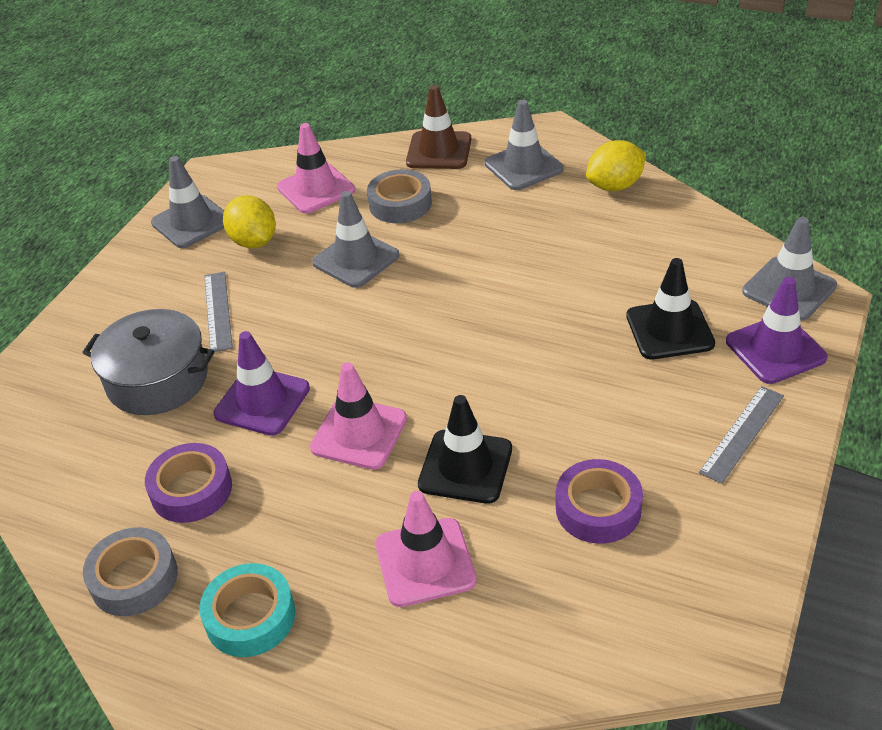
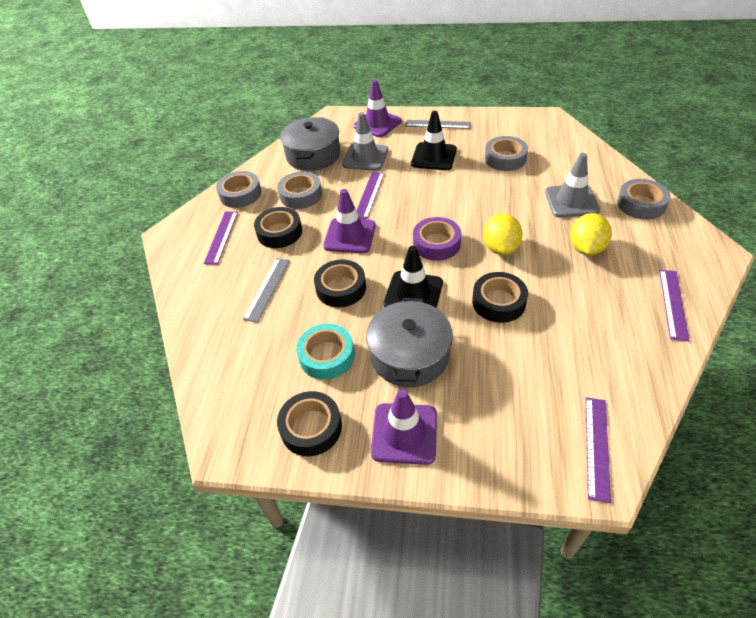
black tape: none = 0 -> [254,207,302,248] [277,391,342,456] [314,259,366,307] [472,272,528,323] = 4
brown traffic cone: [406,85,471,169] = 1 -> none = 0
grey pot: [82,309,214,415] = 1 -> [280,117,340,171] [366,298,453,387] = 2
grey tape: [83,527,178,616] [367,169,432,223] = 2 -> [216,171,262,208] [277,172,322,209] [485,136,528,171] [617,179,671,219] = 4
grey traffic cone: [151,156,224,248] [312,191,400,288] [485,100,564,190] [742,217,837,320] = 4 -> [342,112,388,171] [545,153,600,217] = 2
pink traffic cone: [277,123,355,214] [310,362,407,470] [375,491,477,607] = 3 -> none = 0
purple ruler: none = 0 -> [204,211,238,265] [357,172,384,219] [586,398,611,503] [659,270,690,342] = 4
purple tape: [145,443,232,523] [556,459,643,544] = 2 -> [413,217,461,261] = 1
purple traffic cone: [213,331,310,436] [726,277,828,384] = 2 -> [323,189,376,253] [353,79,402,137] [371,389,437,465] = 3

